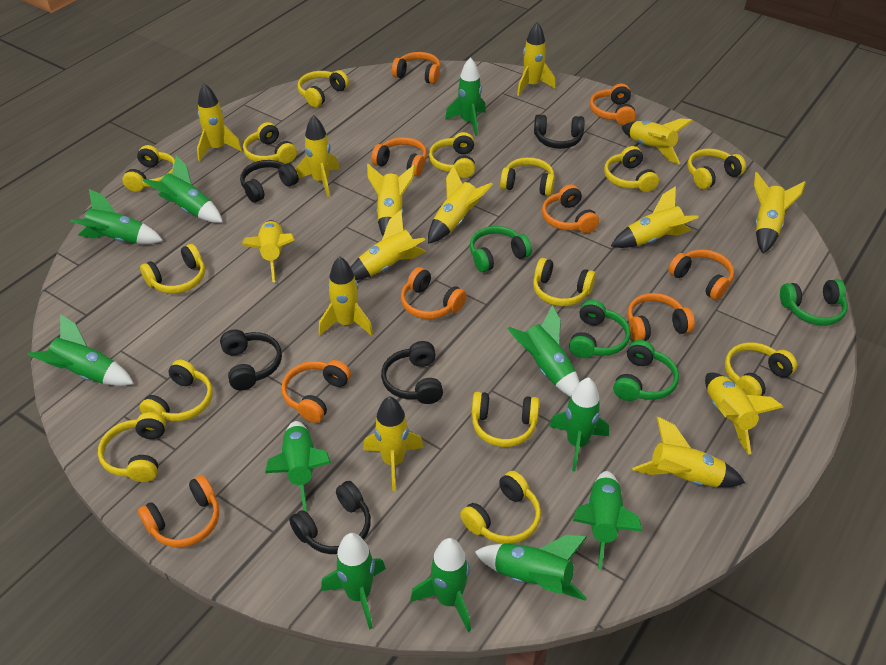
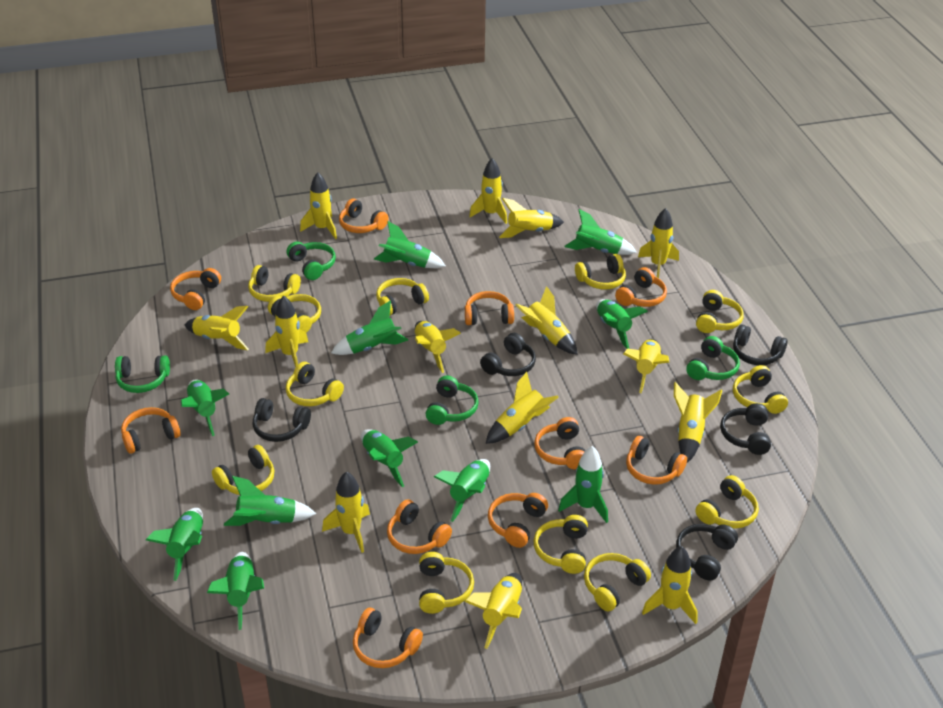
orange headphones: [138,475,219,547] [281,360,351,423] [371,137,427,176] [392,52,441,84] [401,267,467,319] [542,184,599,233] [590,83,636,125] [627,293,695,341] [668,249,734,300] = 9 -> [121,407,181,454] [170,268,221,310] [339,198,388,233] [353,608,423,668] [387,499,452,554] [465,291,514,325] [488,493,548,548] [534,417,585,469] [615,267,667,307] [626,436,687,485] = 10
yellow headphones: [98,412,166,482] [122,145,175,192] [139,360,213,421] [140,244,205,294] [243,122,297,164] [297,70,349,107] [429,132,475,178] [460,471,541,544] [471,392,539,447] [500,157,555,196] [533,258,596,306] [604,146,659,192] [687,149,746,189] [725,342,797,396] = 14 -> [212,445,274,495] [248,265,301,302] [268,294,321,333] [286,362,344,406] [376,278,429,316] [419,552,474,614] [534,515,588,574] [575,254,626,289] [584,553,651,612] [696,290,744,333] [696,475,759,529] [733,365,788,414] = 12

